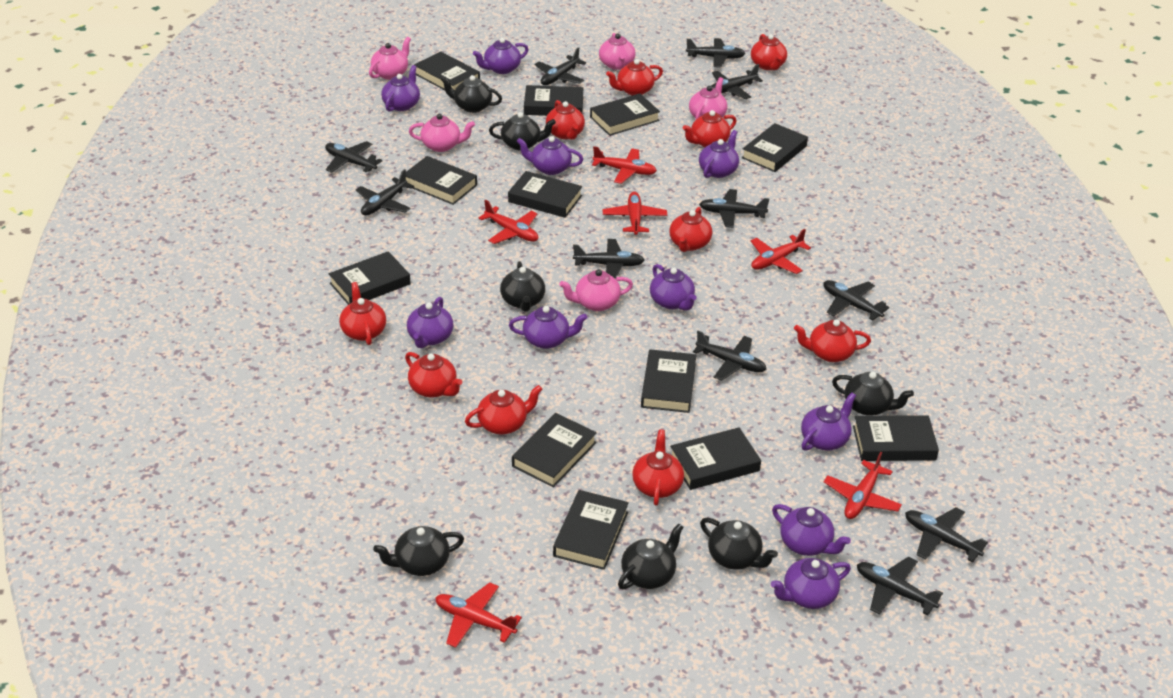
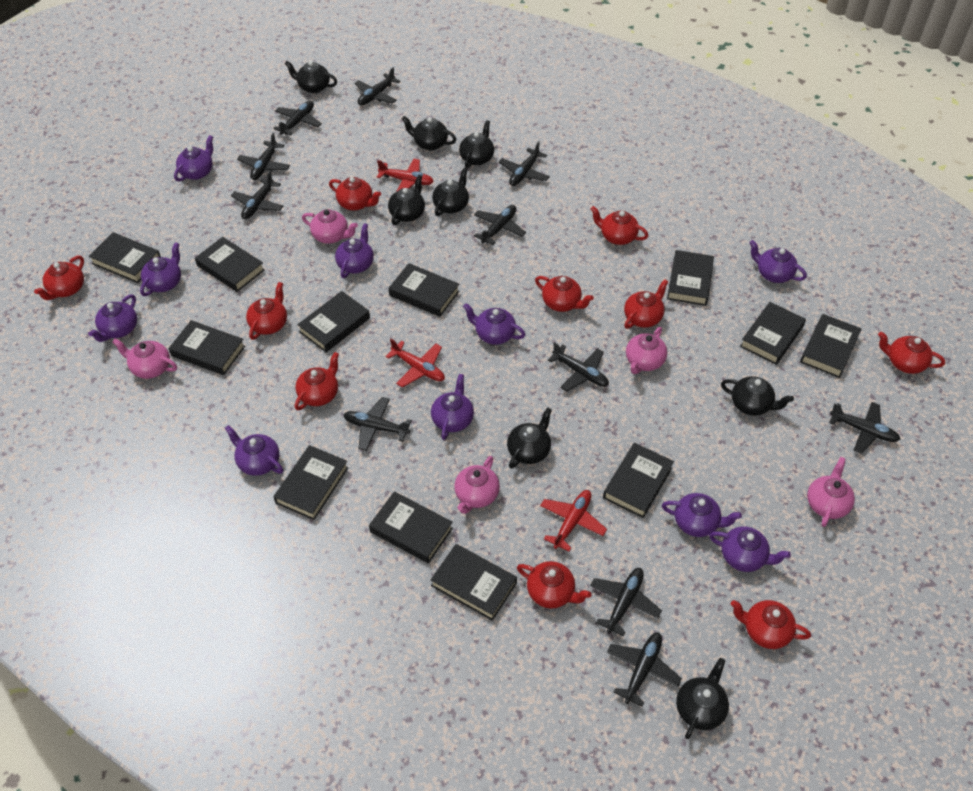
black teapot: [373,526,464,576] [440,75,502,113] [489,112,556,151] [500,261,545,312] [618,523,683,589] [700,518,778,570] [832,372,914,416] = 7 -> [285,61,337,93] [388,175,425,225] [402,116,456,150] [432,167,469,216] [459,120,494,168] [507,407,552,469] [676,658,729,739] [721,376,794,416] = 8
red plane: [435,582,522,648] [478,200,538,244] [592,146,657,184] [603,191,667,235] [751,229,811,274] [824,452,902,519] = 6 -> [377,158,434,192] [385,339,445,388] [540,490,607,552] = 3

